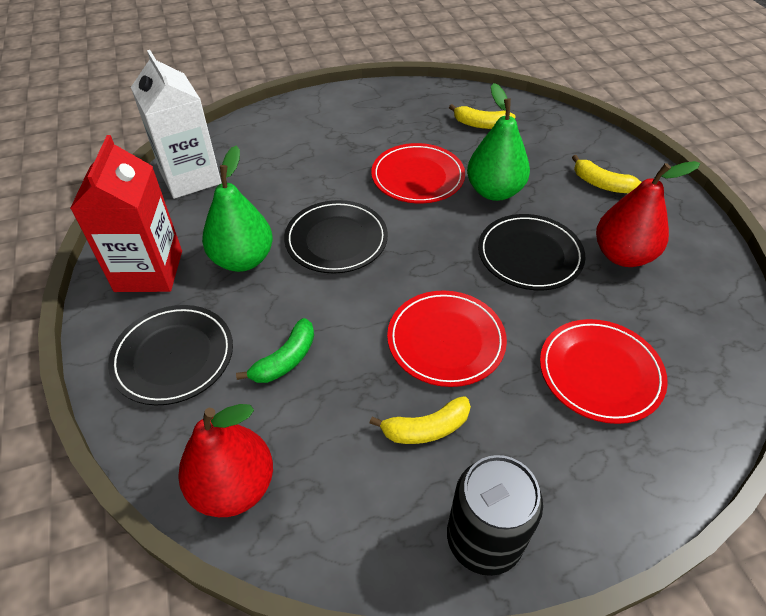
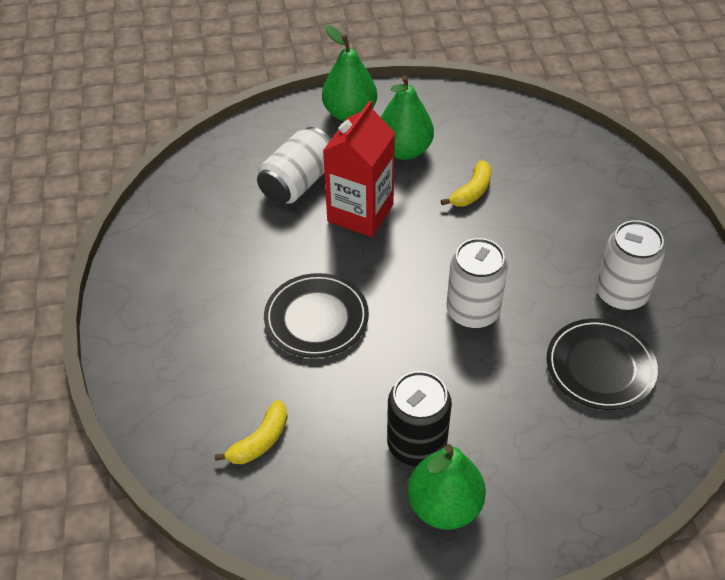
black plate: [108,305,233,405] [284,200,388,274] [478,214,585,290] = 3 -> [264,273,369,358] [547,319,658,410] = 2
green banana: [236,318,314,383] = 1 -> none = 0
green pear: [202,146,273,272] [467,83,530,201] = 2 -> [322,25,377,121] [381,75,434,160] [408,444,486,530] = 3
red pear: [178,404,273,517] [596,161,700,267] = 2 -> none = 0
red plate: [371,143,465,204] [387,290,507,387] [540,319,668,424] = 3 -> none = 0
white can: none = 0 -> [257,127,331,204] [447,238,508,329] [596,220,665,311] = 3
white carton: [131,50,221,199] = 1 -> none = 0
yellow banana: [370,396,471,444] [449,104,516,129] [572,155,642,193] = 3 -> [214,400,288,464] [441,160,491,207] = 2

